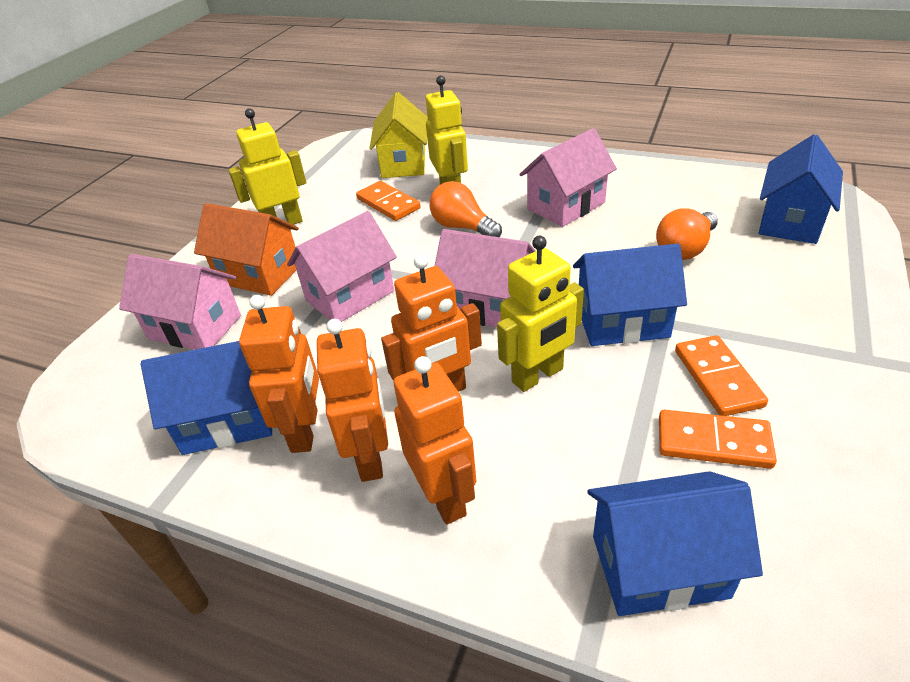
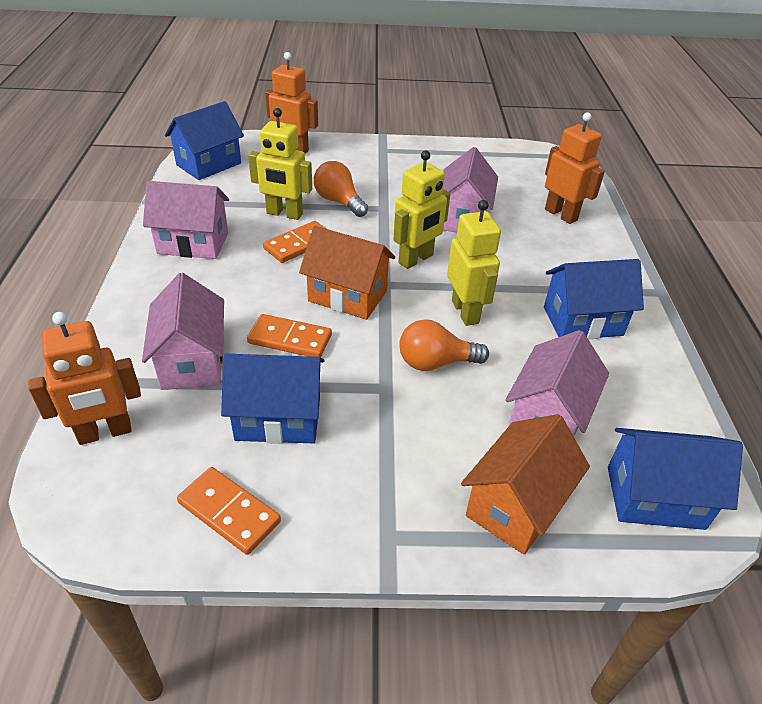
orange house: [194,203,299,296] = 1 -> [299,226,395,320] [461,414,590,555] = 2
orange robot: [239,295,319,453] [317,319,388,482] [381,254,482,392] [393,356,476,524] = 4 -> [28,312,141,445] [265,52,318,154] [545,112,605,224] = 3
yellow house: [369,92,428,178] = 1 -> none = 0

